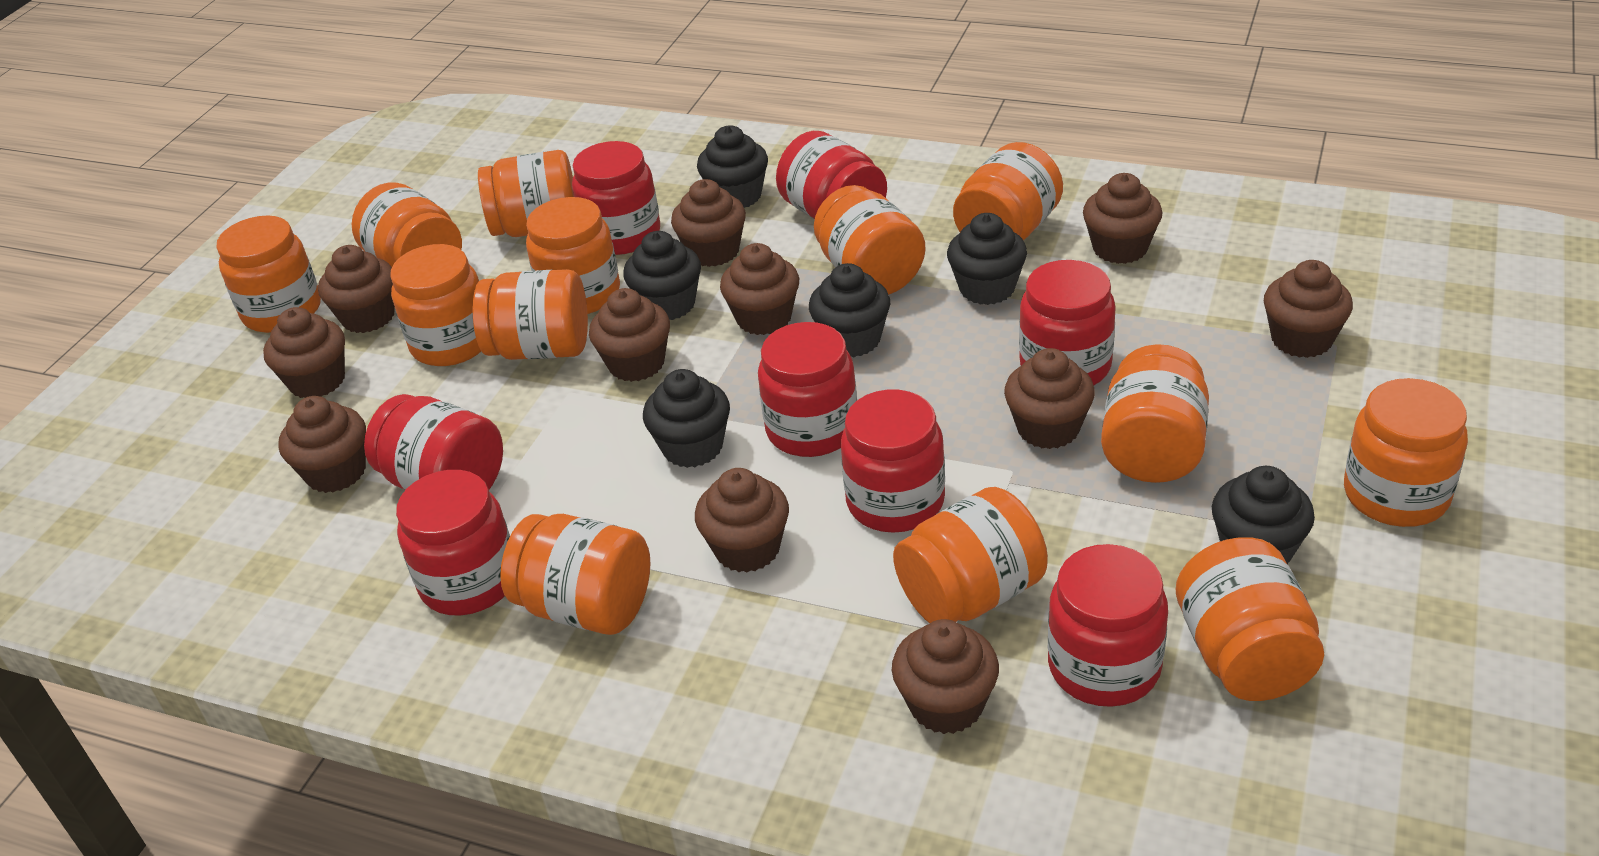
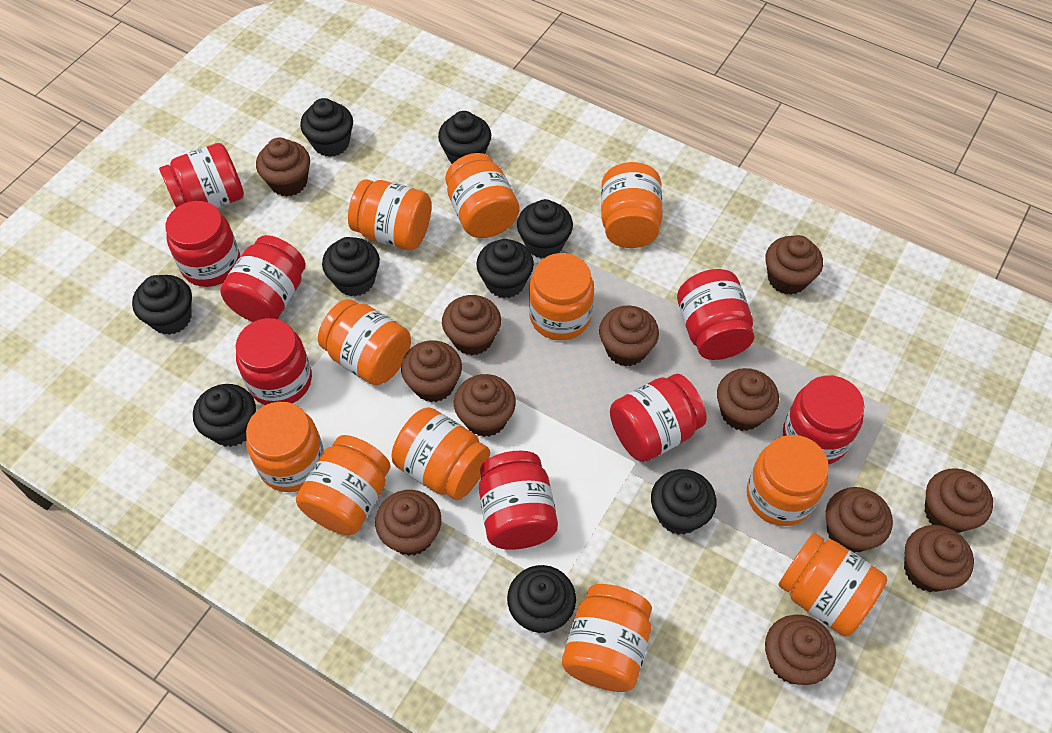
black cupcake: [623,231,701,320] [643,369,730,468] [697,125,768,208] [809,263,890,357] [947,213,1027,305] [1212,466,1315,564] = 6 -> [132,275,192,335] [193,384,256,447] [300,98,353,157] [322,237,380,296] [438,111,491,164] [476,239,534,298] [507,565,576,633] [517,199,573,258] [651,469,717,535] = 9
brown cupcake: [263,307,345,398] [278,396,366,493] [318,245,395,333] [589,288,670,382] [671,179,746,267] [695,468,789,573] [720,243,799,335] [892,619,999,734] [1004,348,1095,449] [1083,173,1163,264] [1264,260,1353,358] = 11 -> [256,138,310,197] [375,490,442,556] [401,340,462,402] [442,295,501,356] [454,374,516,437] [599,305,659,367] [717,368,779,431] [765,235,823,295] [765,614,836,685] [826,487,893,553] [904,525,974,592] [925,468,993,533] = 12
orange jar: [216,216,321,333] [352,183,462,267] [390,244,481,366] [473,269,588,360] [478,150,574,237] [500,514,651,635] [526,197,620,314] [814,185,926,295] [893,487,1048,623] [953,142,1063,240] [1101,344,1209,483] [1176,537,1324,701] [1344,378,1468,527] = 13 -> [246,402,324,492] [296,435,391,535] [318,299,411,385] [348,179,431,250] [392,407,490,500] [445,153,519,238] [529,253,594,340] [562,584,652,692] [601,162,663,248] [747,435,829,526] [779,533,887,637] = 11

